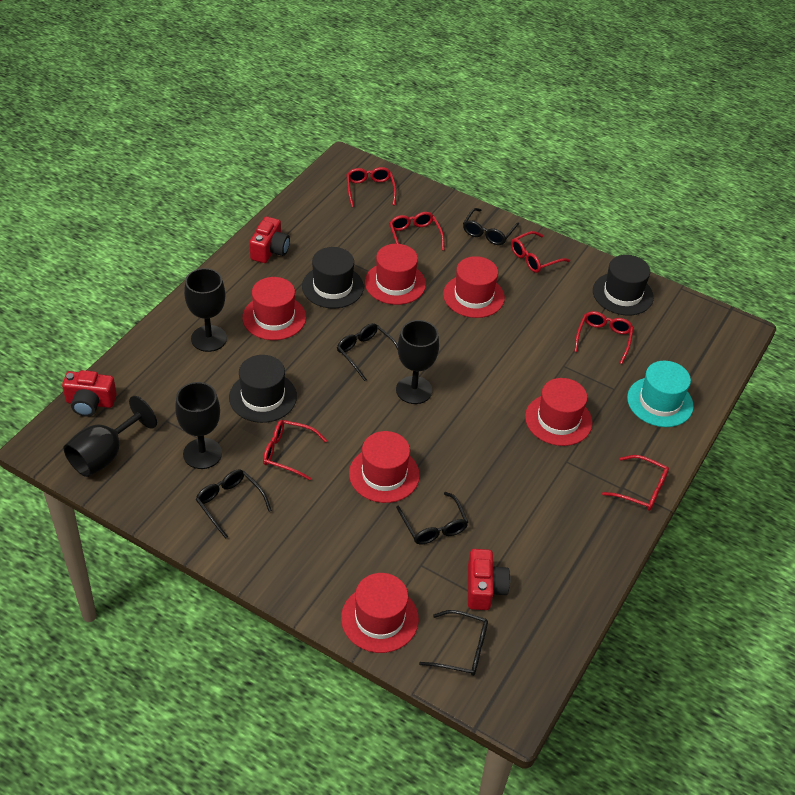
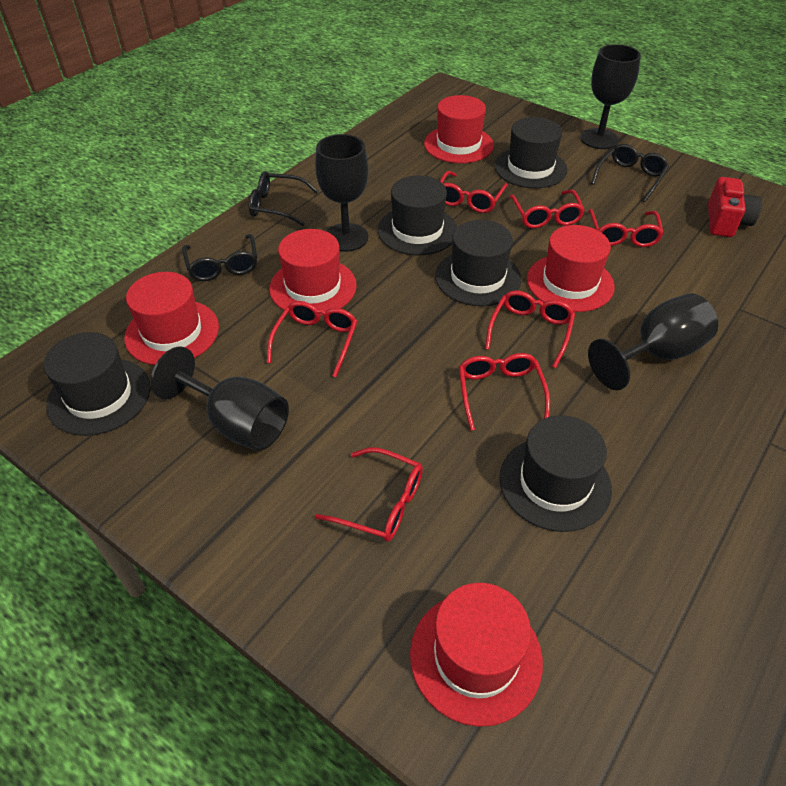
black glasses: [196,469,272,539] [337,323,398,381] [396,492,468,544] [419,610,488,676] [463,208,519,245] = 5 -> [182,234,257,281] [249,171,319,226] [591,144,669,202] = 3
black hat: [229,355,297,423] [302,247,364,308] [593,255,654,315] = 3 -> [43,332,151,436] [378,176,457,255] [435,220,521,306] [494,117,568,188] [500,415,612,532] = 5
red camera: [62,370,117,417] [250,216,290,263] [468,549,510,610] = 3 -> [708,177,762,237] = 1
red glasses: [263,420,327,480] [346,167,396,207] [389,212,445,250] [511,231,570,273] [574,311,634,364] [602,455,669,511] = 6 -> [267,301,357,377] [315,447,423,542] [440,171,508,213] [459,353,550,431] [485,290,575,368] [509,190,585,228] [588,209,664,247] = 7
red hat: [242,277,306,340] [341,573,419,653] [349,431,420,503] [365,244,426,305] [443,256,505,318] [525,378,592,446] = 6 -> [124,272,219,365] [269,229,357,316] [410,583,543,727] [424,95,494,163] [527,225,615,312] = 5
turquoise hat: [627,361,694,427] = 1 -> none = 0

